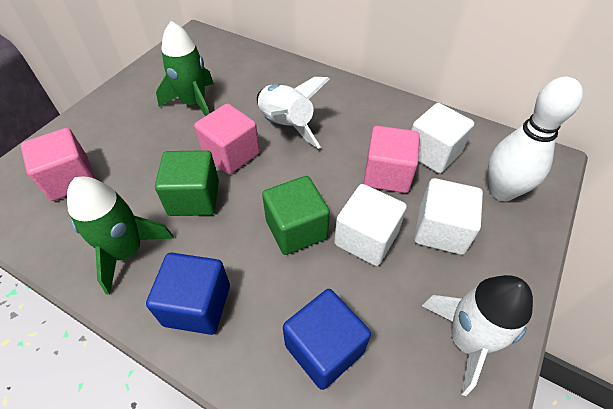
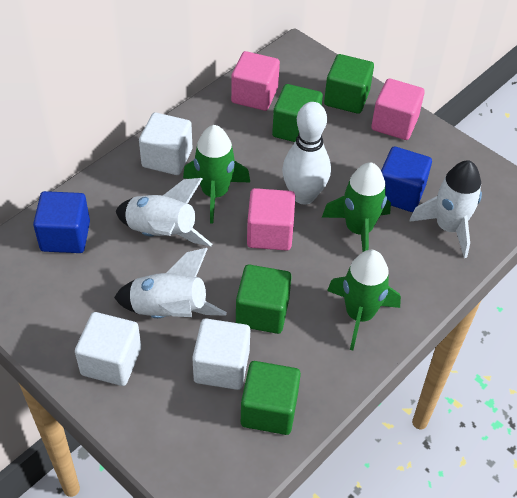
green cube: [155,150,219,216] [262,176,330,255] = 2 -> [236,264,292,334] [241,361,301,435] [272,84,323,142] [324,54,374,114] = 4
green rocket: [67,177,174,295] [156,21,214,116] = 2 -> [183,125,250,224] [322,162,391,252] [327,250,401,350] = 3
white rocket: [257,77,329,149] [422,275,533,396] = 2 -> [114,248,227,318] [116,178,212,246] [409,160,482,258] = 3

